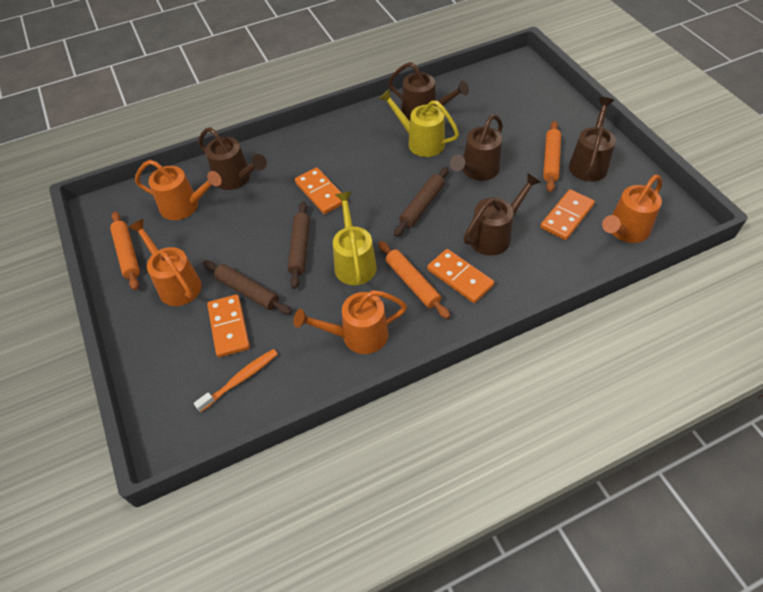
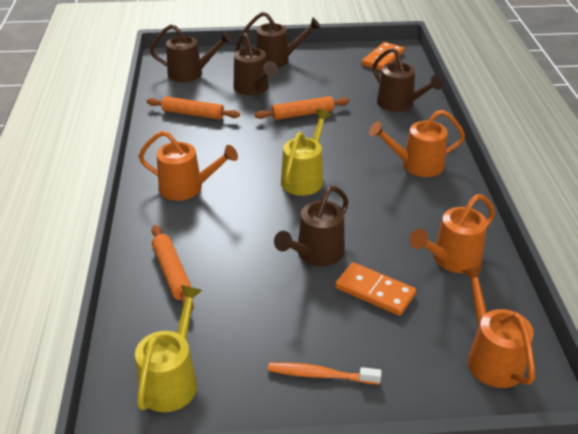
brown rolling pin: [203,260,292,315] [288,202,310,289] [394,167,449,237] = 3 -> none = 0
orange domino: [207,294,250,357] [295,167,342,214] [427,249,494,303] [540,189,595,240] = 4 -> [335,262,416,316] [362,42,404,71] = 2

